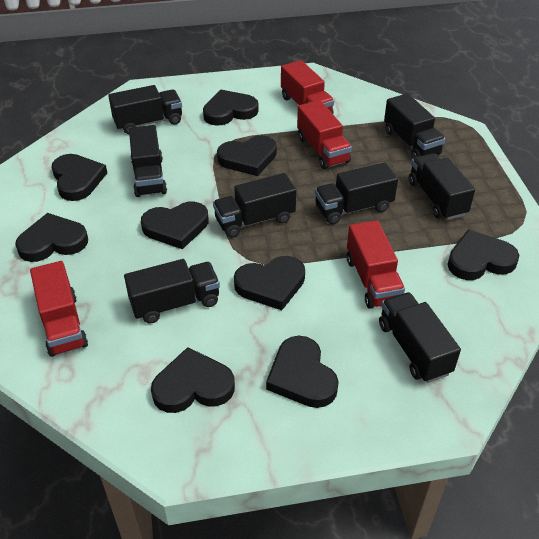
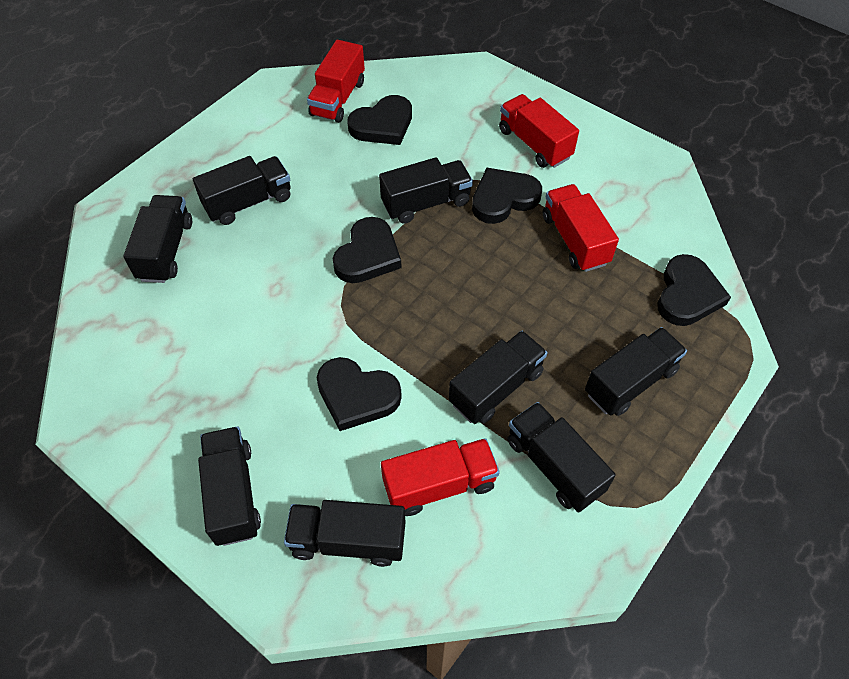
black heart: [15,213,88,262] [52,154,107,201] [141,201,209,249] [151,347,235,413] [203,90,259,126] [217,135,277,176] [234,256,305,310] [266,336,339,408] [447,229,519,280] = 9 -> [317,357,402,431] [333,217,402,283] [347,95,412,145] [472,168,542,224] [657,254,731,326] = 5

